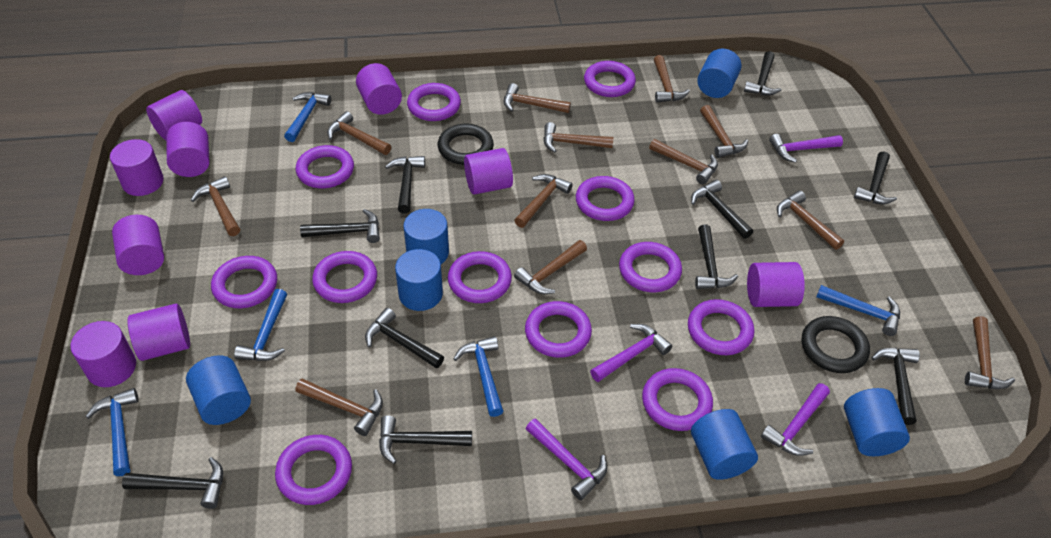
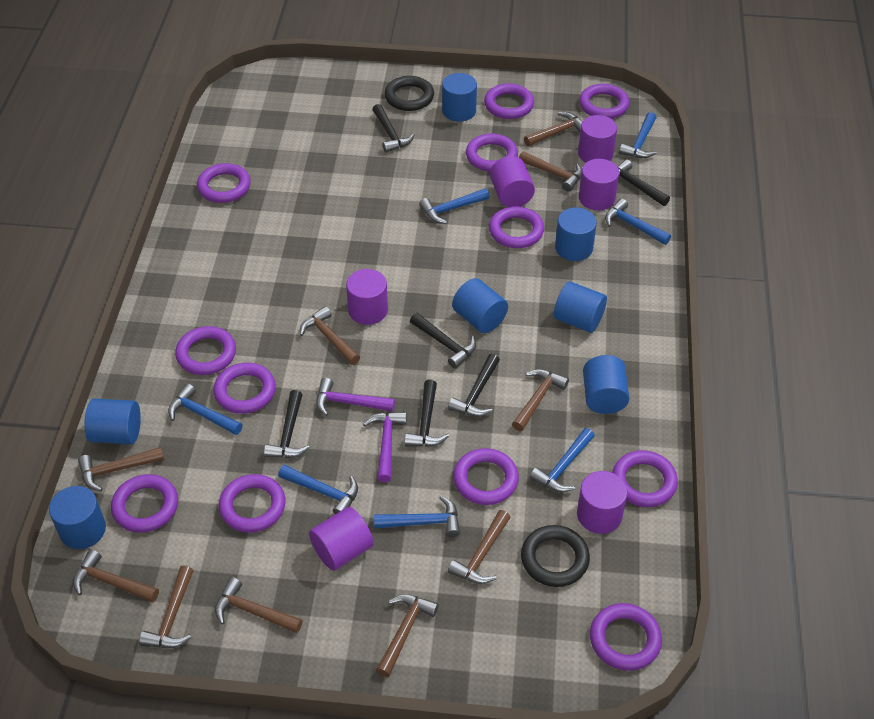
black hammer: [122,457,223,509] [300,209,380,243] [365,308,444,368] [379,415,472,464] [385,156,425,214] [691,180,753,239] [695,225,738,289] [744,51,781,96] [854,151,897,204] [872,348,920,425] = 10 -> [264,390,310,458] [372,104,415,153] [404,379,449,447] [410,313,476,368] [448,354,500,417] [617,159,670,206] = 6
blue cylinder: [186,355,251,425] [395,249,443,311] [403,209,449,264] [691,409,758,480] [697,49,741,98] [844,388,910,456] = 6 -> [49,486,106,549] [84,399,141,444] [442,73,477,122] [452,278,508,333] [554,281,607,333] [555,208,597,261] [583,355,629,414] = 7
blue hammer: [85,388,139,476] [234,289,287,361] [284,92,331,142] [453,336,503,417] [816,285,900,336] = 5 -> [168,383,242,435] [278,465,358,514] [374,496,460,537] [419,188,489,224] [529,428,594,492] [605,198,671,245] [619,112,657,158] = 7
brown hammer: [191,176,240,236] [295,378,383,436] [327,111,391,155] [504,83,571,113] [514,174,573,228] [514,240,587,294] [543,122,614,153] [649,139,718,184] [654,55,690,103] [700,105,748,158] [777,191,844,250] [965,316,1015,389] = 12 -> [73,549,159,602] [78,447,164,492] [139,565,194,648] [215,577,302,633] [300,306,360,365] [376,594,439,677] [448,510,511,584] [512,369,569,431] [519,151,582,191] [524,112,583,146] = 10
purple cylinder: [71,321,136,387] [110,139,164,196] [112,215,164,275] [127,304,190,361] [146,90,202,141] [167,122,209,177] [356,63,402,115] [464,148,513,195] [747,262,805,307] = 9 -> [309,507,374,571] [346,269,388,325] [490,156,535,207] [577,471,628,534] [578,115,617,163] [579,159,619,210] = 6
purple hammer: [526,418,607,500] [590,324,672,382] [761,383,830,456] [769,134,843,163] = 4 -> [316,378,395,416] [363,412,407,482] = 2

